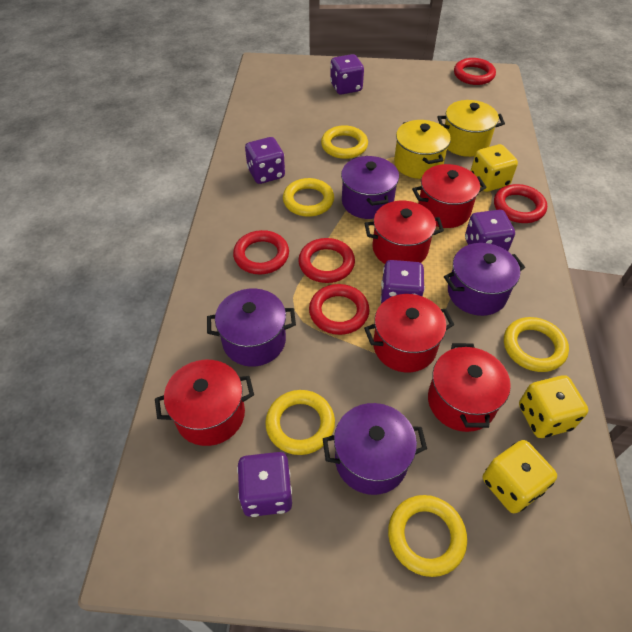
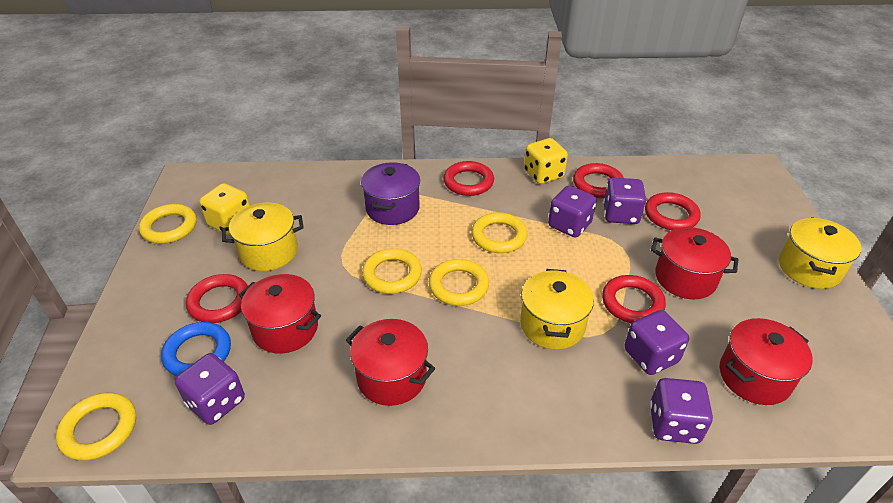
blue ring: none = 0 -> [161,322,231,376] = 1
purple pot: [207,288,296,367] [323,403,427,495] [341,156,399,219] [444,243,525,316] = 4 -> [361,162,420,225] = 1
red pot: [155,360,254,446] [364,201,444,264] [364,294,454,372] [412,164,487,228] [428,343,511,432] = 5 -> [239,274,321,354] [346,319,435,406] [651,227,739,299] [720,318,813,405] = 4
yellow dice: [471,144,518,192] [483,440,557,513] [519,375,588,438] = 3 -> [199,183,250,235] [524,138,568,184] = 2
yellow pot: [394,120,451,179] [438,100,505,157] = 2 -> [222,203,304,271] [520,269,594,350] [779,217,861,289] = 3

